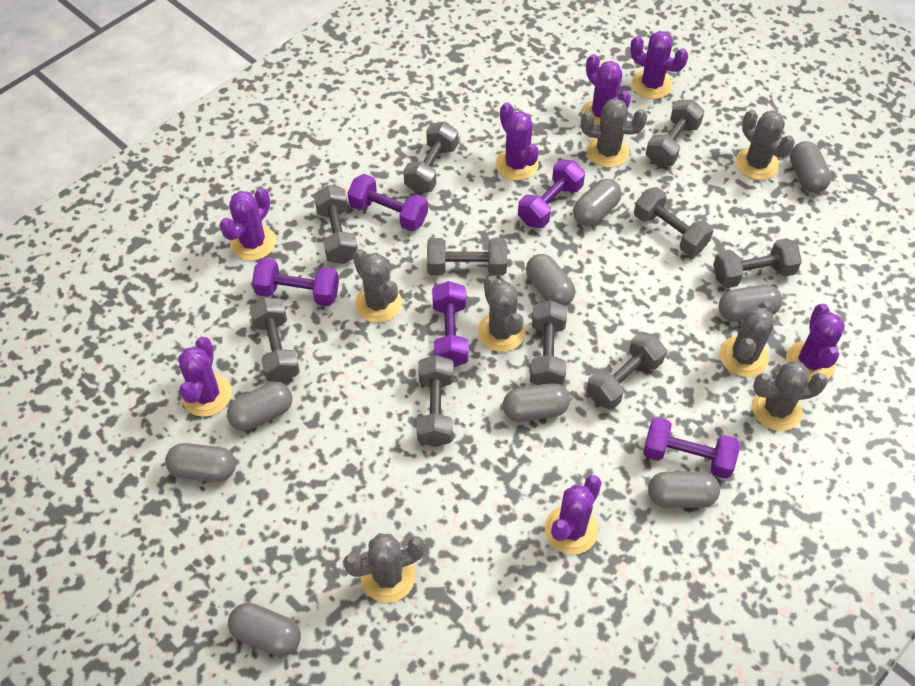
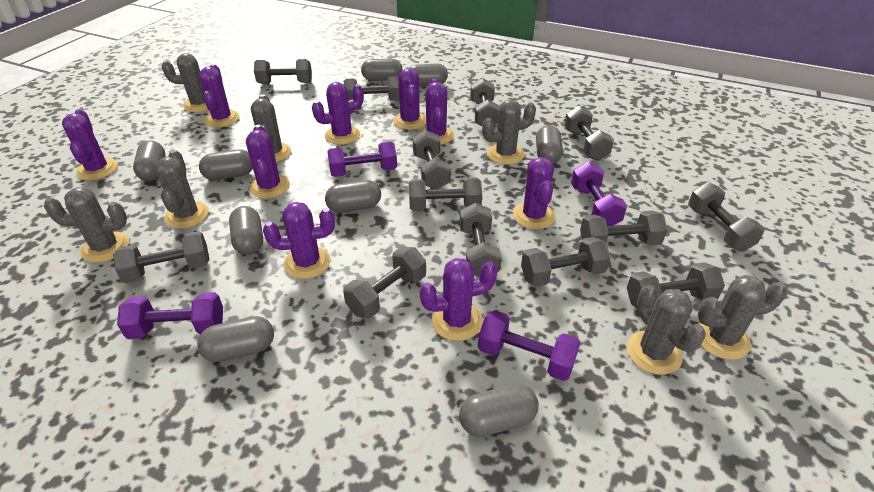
grey dumbbell: [249,297,300,382] [314,185,358,264] [403,121,458,193] [417,355,453,447] [427,238,507,275] [530,300,567,385] [586,332,666,410] [634,187,714,256] [646,100,705,166] [713,238,802,288] = 10 -> [113,231,209,283] [254,59,312,84] [343,247,426,319] [344,76,399,101] [409,177,482,211] [413,130,451,190] [460,203,501,277] [470,78,500,126] [521,237,611,287] [564,106,614,161] [580,211,667,245] [627,262,725,308] [688,182,764,251] = 13
purple cactus: [178,337,232,417] [219,188,276,261] [495,102,539,181] [545,475,602,554] [582,54,631,125] [630,31,688,99] [786,304,845,381] = 7 -> [62,109,118,180] [199,64,239,127] [246,125,290,199] [263,202,335,279] [312,82,364,145] [393,68,426,130] [419,79,454,145] [419,258,498,341] [513,157,556,229] = 9
purple dumbbell: [252,258,339,306] [348,174,428,232] [432,281,469,367] [518,160,585,228] [643,417,740,479] = 5 -> [117,292,223,339] [327,142,397,177] [478,310,580,381] [571,161,627,226] = 4

